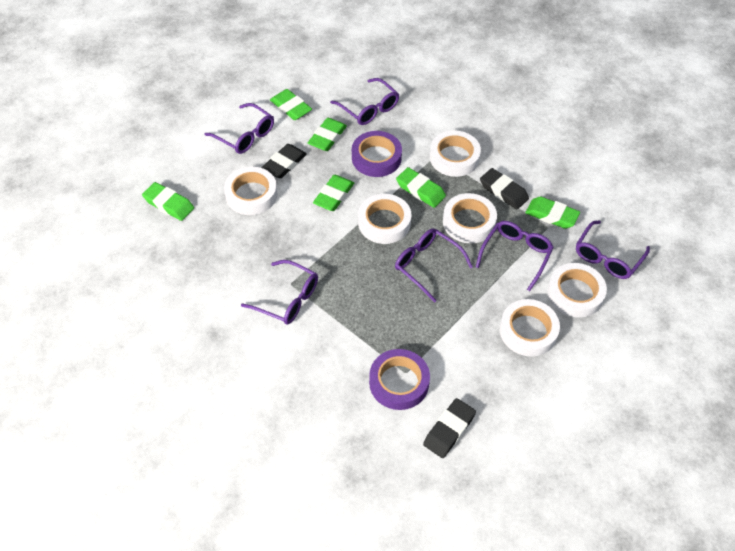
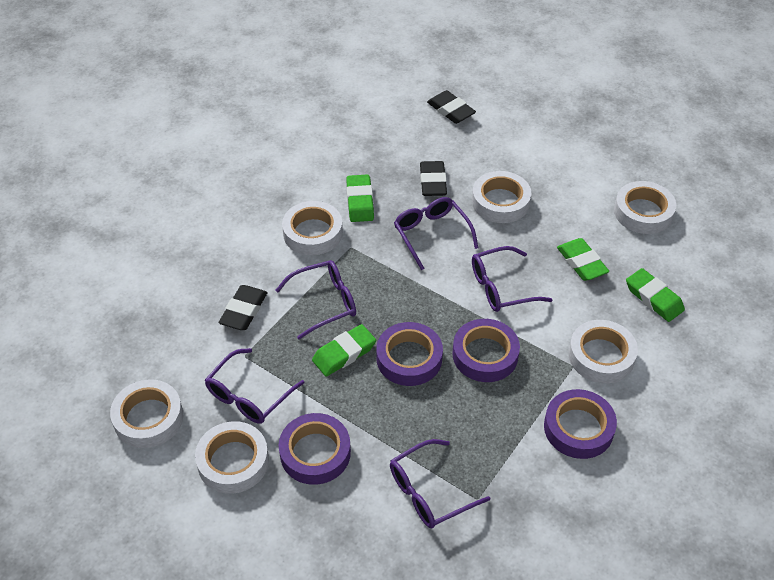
green eraser: [142,182,194,221] [270,89,312,120] [308,118,347,151] [313,175,354,211] [396,167,446,208] [525,196,580,229] = 6 -> [312,324,376,376] [346,174,374,222] [557,238,609,281] [626,268,685,322] = 4
purple glasses: [204,103,274,154] [241,260,318,325] [330,78,399,125] [395,229,473,303] [476,221,554,291] [576,221,650,279] = 6 -> [205,348,304,424] [275,260,356,339] [390,439,490,528] [394,197,478,270] [472,246,553,312] = 5
purple tape: [352,131,402,177] [369,349,430,410] = 2 -> [279,413,351,485] [376,322,443,386] [452,319,520,382] [544,389,617,459] = 4

